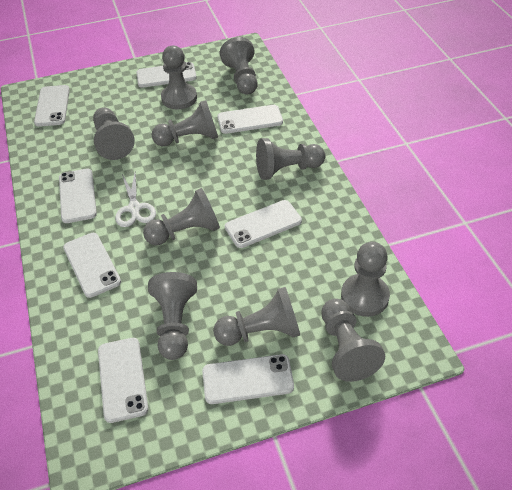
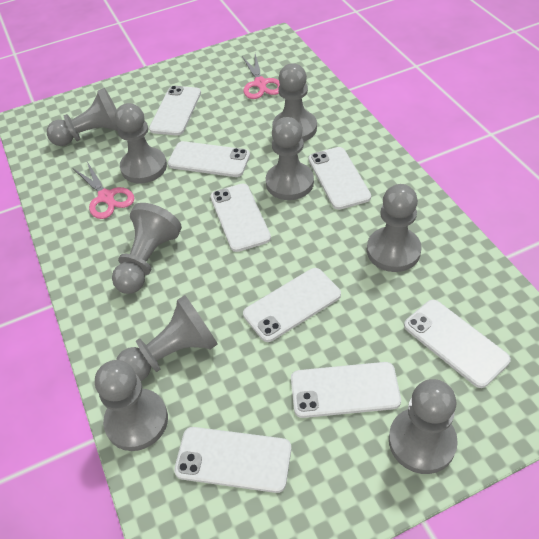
grey pawn: [93,107,135,160] [143,188,220,245] [148,272,197,360] [152,100,218,146] [161,46,197,109] [213,287,300,346] [220,37,257,95] [256,138,325,180] [321,299,385,382] [341,242,390,317] = 10 -> [47,88,118,146] [95,360,168,451] [112,203,182,294] [115,103,167,183] [116,295,218,381] [266,117,314,200] [272,63,317,142] [367,184,422,272] [389,379,458,474] = 9
pink scissors: none = 0 -> [74,162,134,219] [242,54,280,99] = 2
white scissors: [115,172,156,227] = 1 -> none = 0

